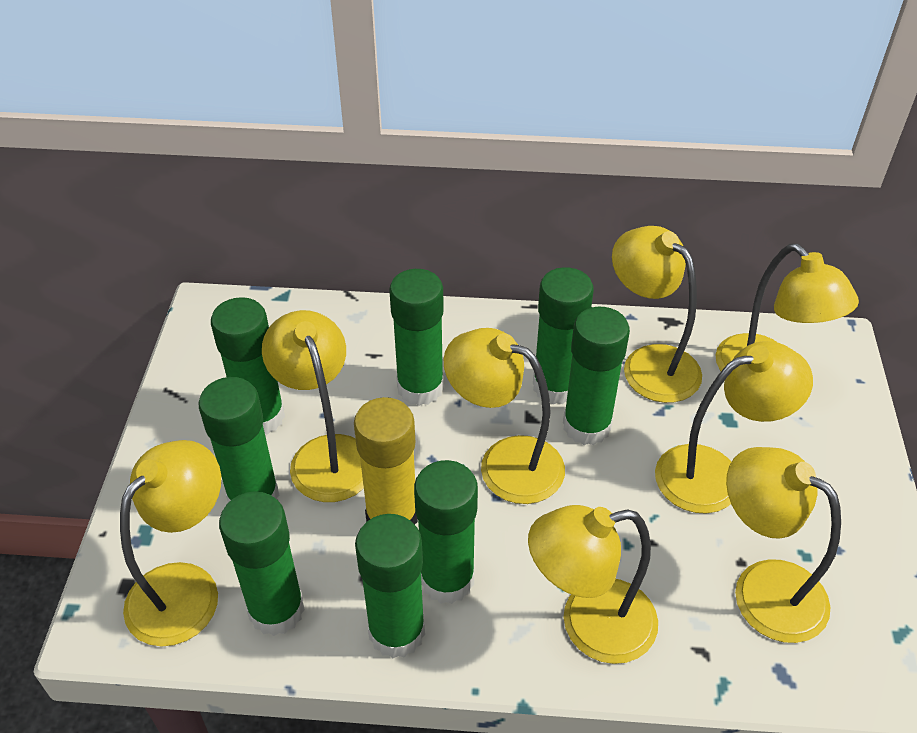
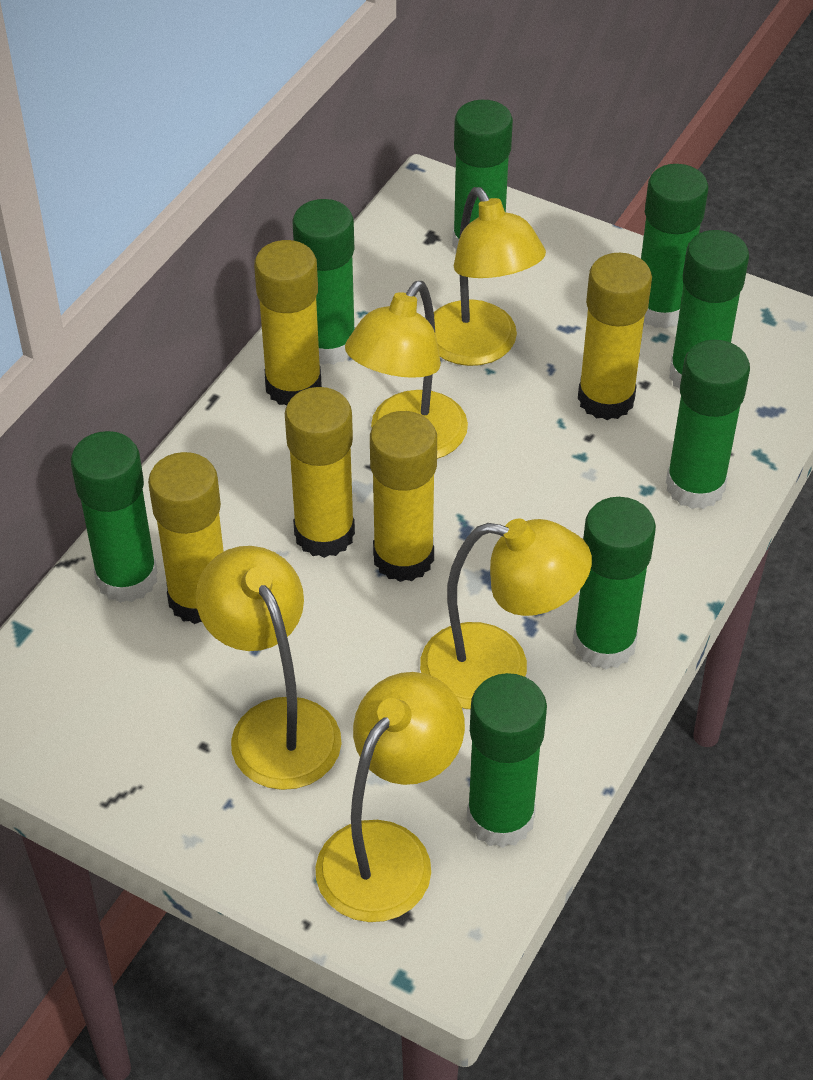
yellow glue stick: [354,397,418,525] = 1 -> [148,452,224,624] [254,240,322,406] [285,387,355,558] [370,411,437,582] [578,253,652,420] = 5
yellow lamp: [120,440,221,647] [262,310,364,502] [444,328,565,504] [528,505,658,664] [612,226,702,403] [655,341,813,514] [716,244,859,371] [726,447,841,643] = 8 -> [196,546,341,790] [315,672,465,922] [345,281,468,459] [420,519,592,709] [434,187,546,366] = 5

